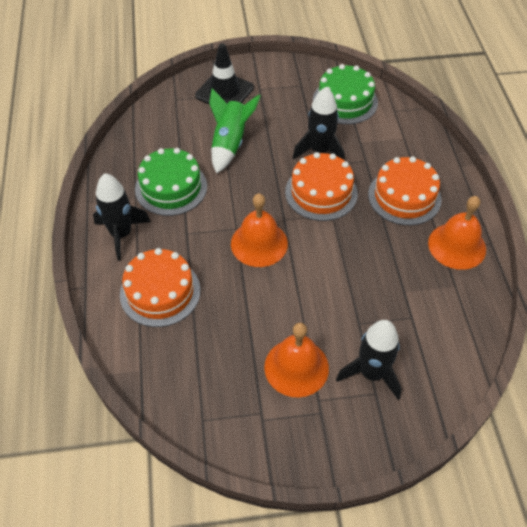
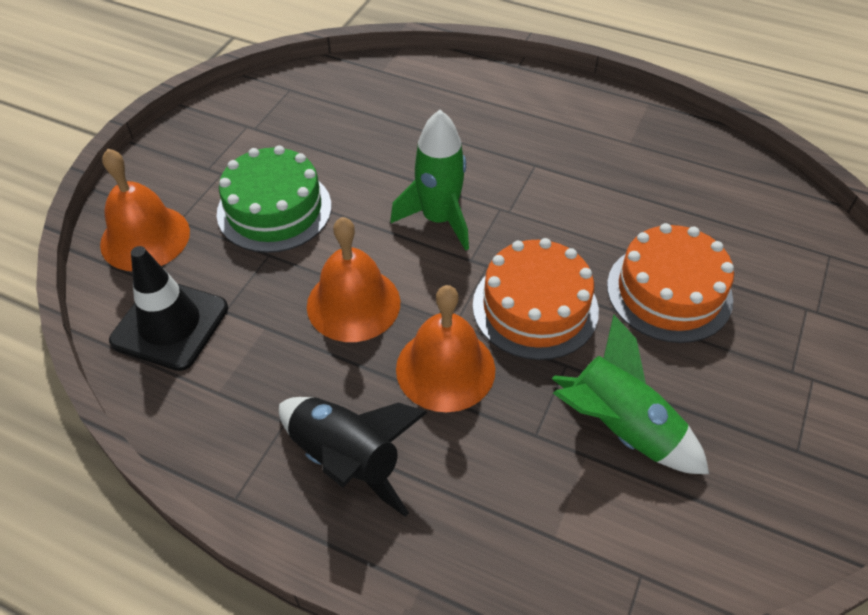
black rocket: [93,173,151,261] [293,87,345,161] [336,320,402,400] = 3 -> [279,397,428,517] = 1
green cake: [135,148,207,216] [313,64,378,124] = 2 -> [217,145,332,253] = 1
green rocket: [209,88,261,174] = 1 -> [390,110,469,251] [552,314,709,474] = 2
orange cake: [120,248,200,327] [285,152,358,221] [368,156,442,225] = 3 -> [473,238,599,360] [607,223,734,343] = 2

